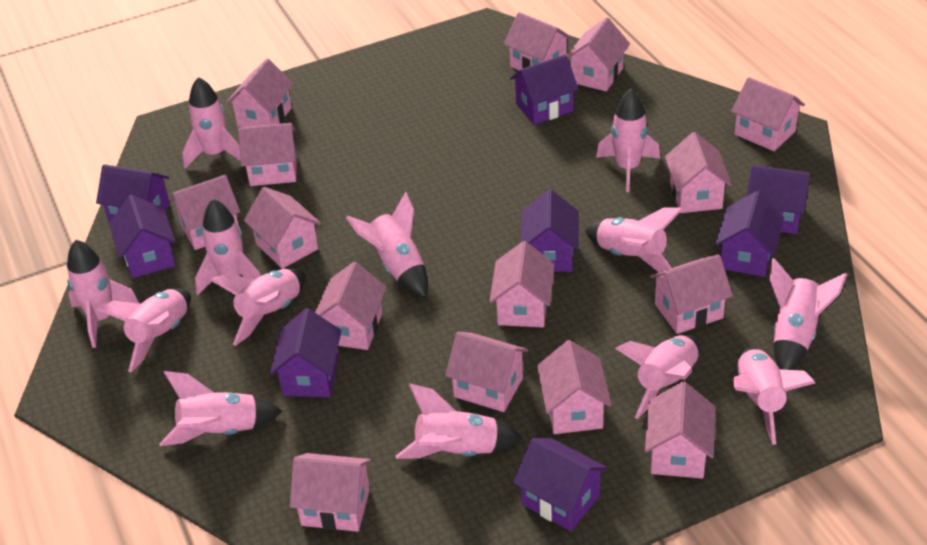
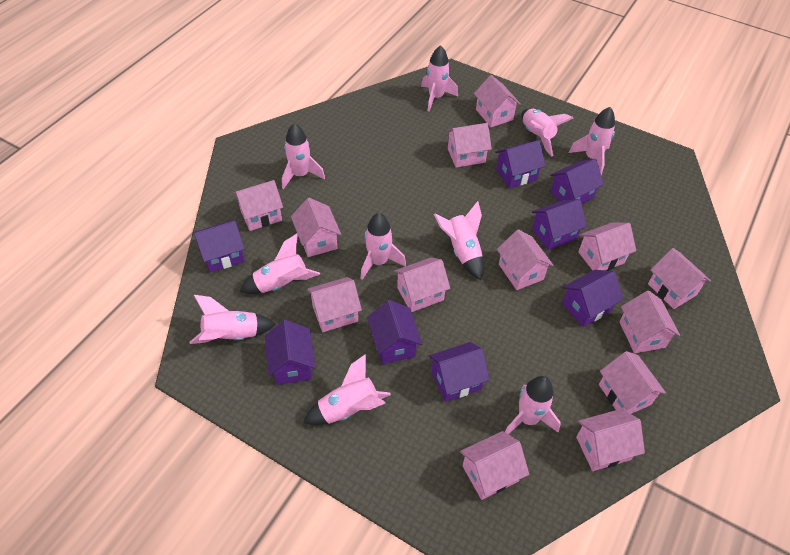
pink house: [170,175,240,250] [226,59,294,127] [238,123,297,186] [244,187,321,269] [290,453,371,532] [315,262,386,350] [445,332,528,412] [489,241,555,327] [504,12,572,70] [537,340,612,434] [567,17,630,91] [645,382,715,479] [650,254,733,334] [665,132,732,213] [731,77,805,151] = 15 -> [233,180,283,231] [291,198,341,257] [307,277,362,332] [394,257,450,312] [446,123,492,168] [460,431,529,500] [474,75,521,127] [497,229,554,290] [576,409,645,471] [578,222,636,271] [599,351,666,414] [619,291,680,353] [648,248,711,309] = 13
pink rocket: [67,240,139,348] [97,288,191,372] [159,371,282,446] [182,77,241,169] [195,199,261,295] [210,269,306,346] [346,192,428,298] [396,383,522,459] [585,207,683,272] [596,89,660,192] [615,335,700,419] [733,347,815,445] [770,258,847,370] = 13 -> [190,295,276,344] [239,233,320,294] [282,123,325,189] [303,354,391,425] [360,213,406,280] [421,45,458,112] [434,201,484,280] [505,376,561,434] [521,109,574,156] [569,107,615,176] = 10

